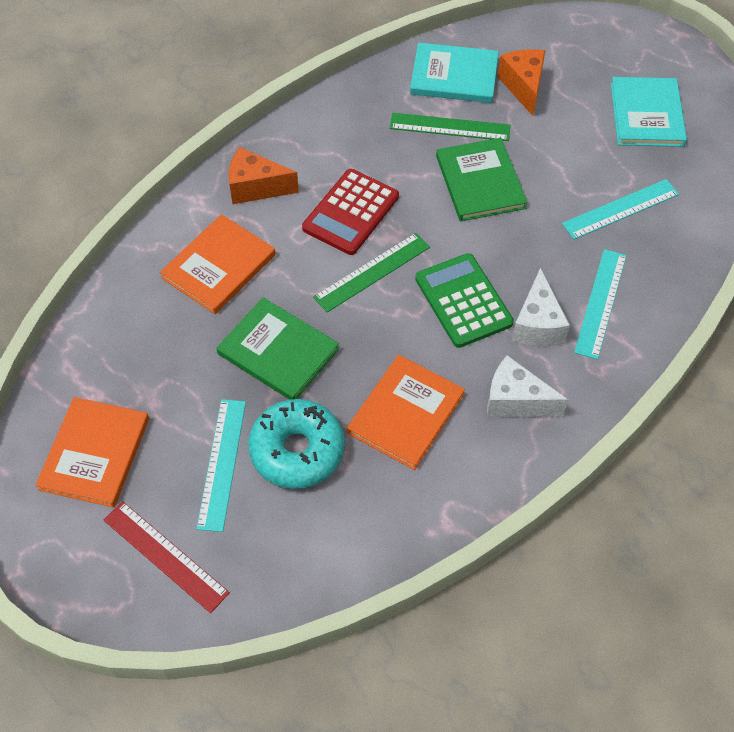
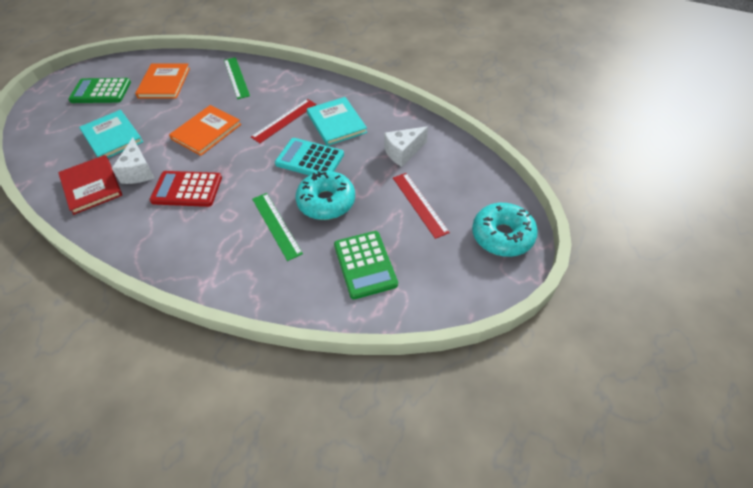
green book: [216,297,339,400] [436,138,527,222] = 2 -> none = 0
green calculator: [415,253,514,348] = 1 -> [68,78,131,103] [334,231,398,299] = 2
orange book: [35,397,149,508] [160,214,276,314] [347,355,465,470] = 3 -> [135,63,190,99] [169,105,241,156] = 2
orange cheese: [228,147,299,204] [498,49,546,116] = 2 -> none = 0
red book: none = 0 -> [58,155,122,215] = 1
red ruler: [104,501,230,613] = 1 -> [251,99,317,143] [393,173,450,239] = 2
turquoise calculator: none = 0 -> [275,138,344,175] = 1
turquoise donut: [248,399,345,489] = 1 -> [295,171,355,220] [472,203,538,257] = 2
turquoise ruler: [196,399,246,532] [562,179,679,239] [574,249,627,360] = 3 -> none = 0

